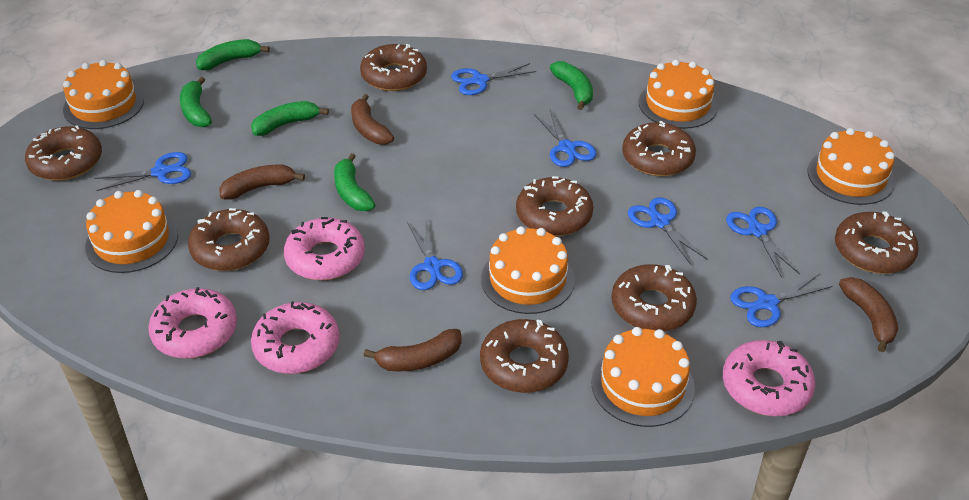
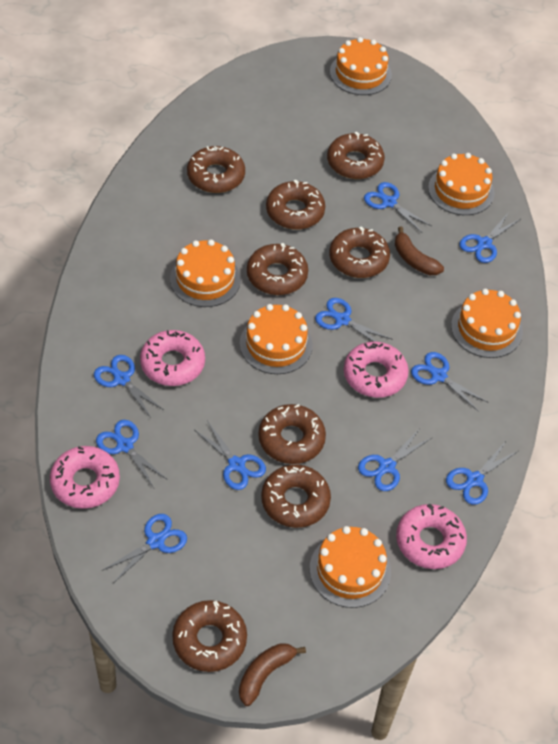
blue scissors: [94,152,191,191] [407,220,463,290] [451,63,536,95] [534,110,597,167] [628,197,708,265] [726,207,800,278] [730,274,833,327] = 7 -> [94,355,164,418] [96,420,168,488] [103,514,187,582] [195,420,266,490] [315,298,393,342] [358,428,432,491] [364,182,431,233] [411,352,487,412] [446,441,518,505] [459,212,520,263] = 10
brown banana: [219,165,305,200] [351,94,394,145] [364,329,462,371] [839,277,898,352] = 4 -> [239,643,306,706] [395,226,444,275] = 2
green banana: [180,77,212,127] [196,39,270,70] [251,101,329,136] [334,153,376,211] [550,61,593,110] = 5 -> none = 0

